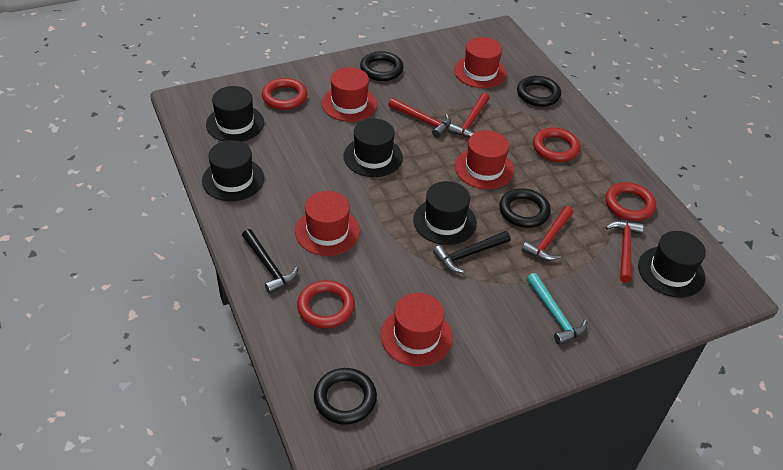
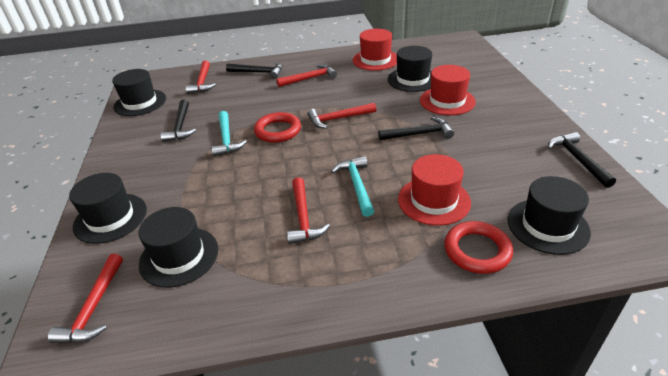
black hammer: [242,229,298,294] [433,231,511,273] = 2 -> [160,99,196,142] [226,62,282,79] [378,117,454,140] [548,132,616,188] = 4
black ring: [314,368,377,425] [360,51,404,81] [499,188,551,228] [517,76,561,107] = 4 -> none = 0
red hammer: [388,98,451,138] [449,93,490,138] [522,206,574,261] [606,221,644,283] = 4 -> [48,254,123,343] [185,61,216,94] [276,64,337,87] [287,177,330,244] [307,103,376,129] = 5
red hat: [295,191,360,256] [322,67,377,122] [381,293,453,367] [454,37,507,88] [455,130,514,189] = 5 -> [353,29,397,71] [398,154,471,226] [420,65,476,115] = 3
red ring: [262,78,307,110] [297,280,355,328] [533,128,580,162] [605,182,656,221] = 4 -> [254,112,301,143] [444,221,513,274] = 2
turquoise hammer: [527,273,588,345] = 1 -> [211,111,247,157] [331,156,374,217] = 2

